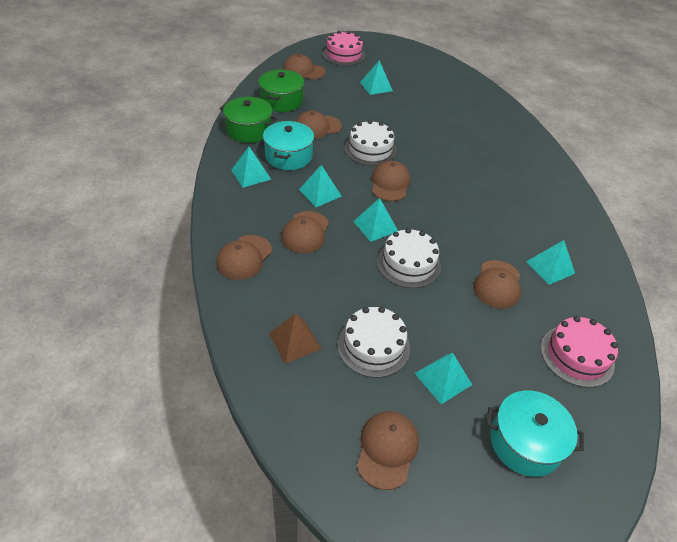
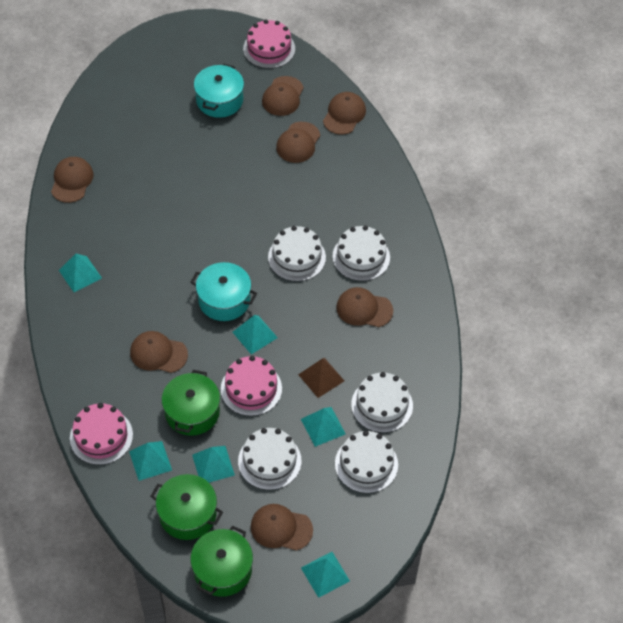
green pot: [220,97,277,143] [258,69,304,112] = 2 -> [151,474,223,540] [162,370,220,436] [190,526,253,597] = 3
pink cake: [323,31,365,66] [541,316,618,388] = 2 -> [70,403,133,465] [221,356,282,416] [243,19,295,69] = 3
white cake: [338,307,410,378] [345,120,397,166] [377,228,441,288] = 3 -> [238,428,302,490] [268,226,326,282] [332,226,390,281] [335,430,398,493] [351,372,413,433] = 5

